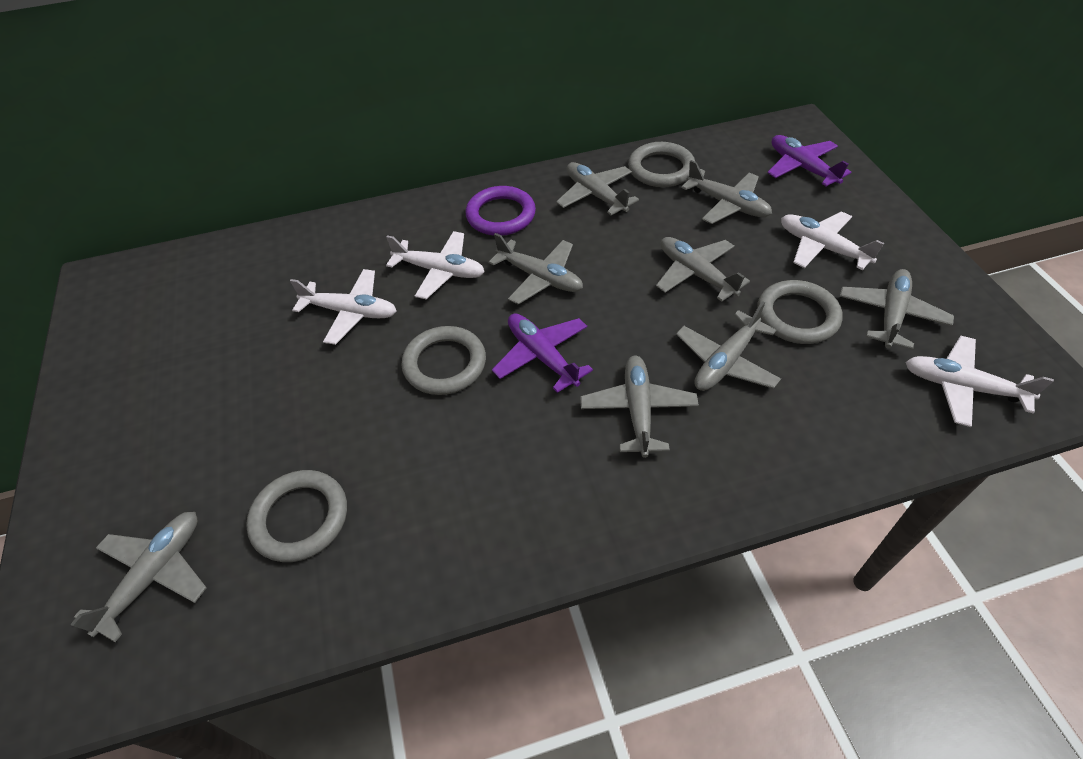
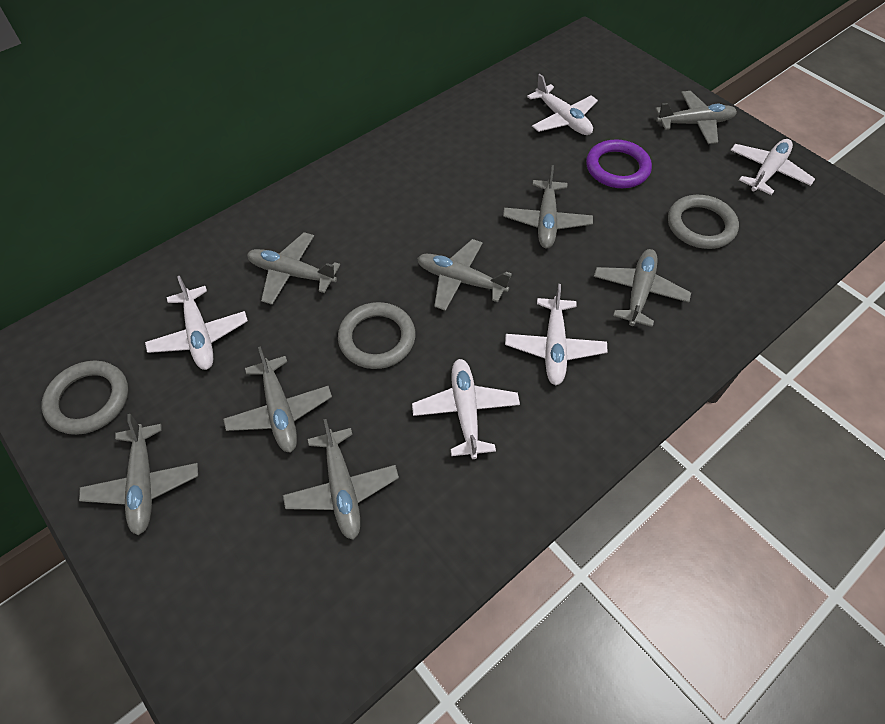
grey ring: [246,470,347,562] [401,326,486,395] [628,142,695,187] [757,280,843,344] = 4 -> [41,361,128,435] [338,302,416,369] [668,195,739,249] = 3
purple plane: [492,314,593,393] [768,135,852,186] = 2 -> none = 0
white plane: [290,269,396,345] [386,231,485,299] [781,212,884,270] [906,336,1054,427] = 4 -> [145,276,248,370] [412,359,520,459] [505,284,607,385] [527,74,598,135] [731,139,815,195] = 5

